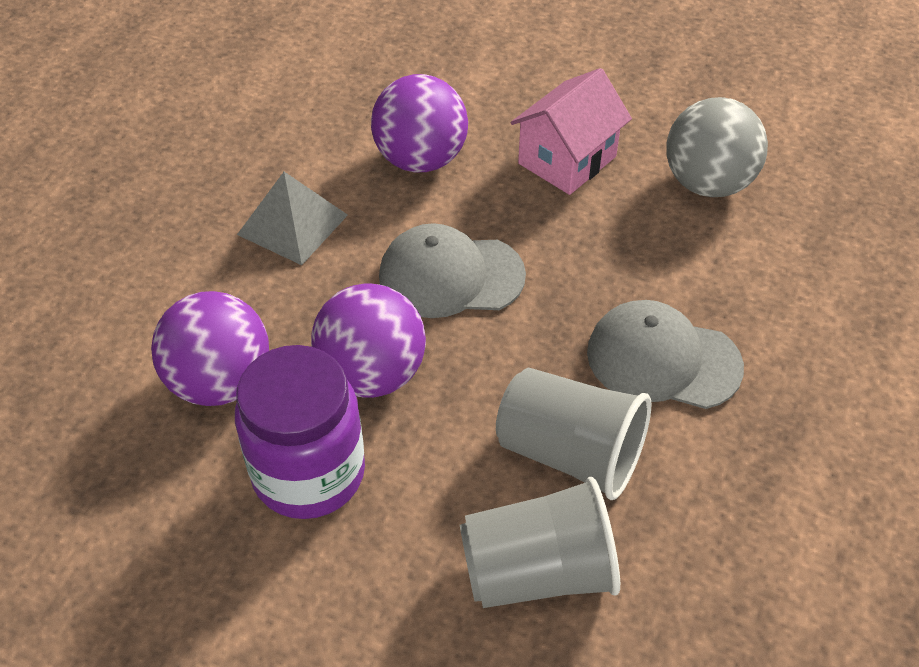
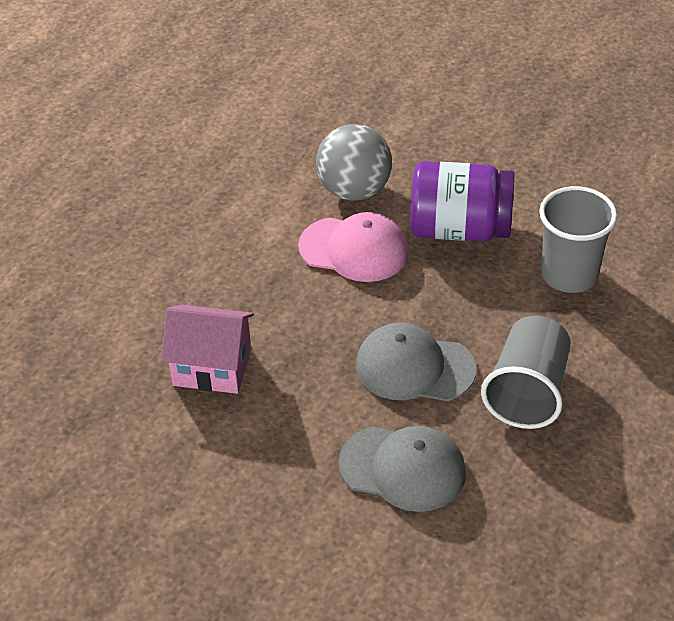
grey pyramid: [237,172,348,265] = 1 -> none = 0
pink cap: none = 0 -> [298,212,409,282] = 1
purple ball: [151,291,269,406] [311,283,426,398] [371,74,468,172] = 3 -> none = 0

